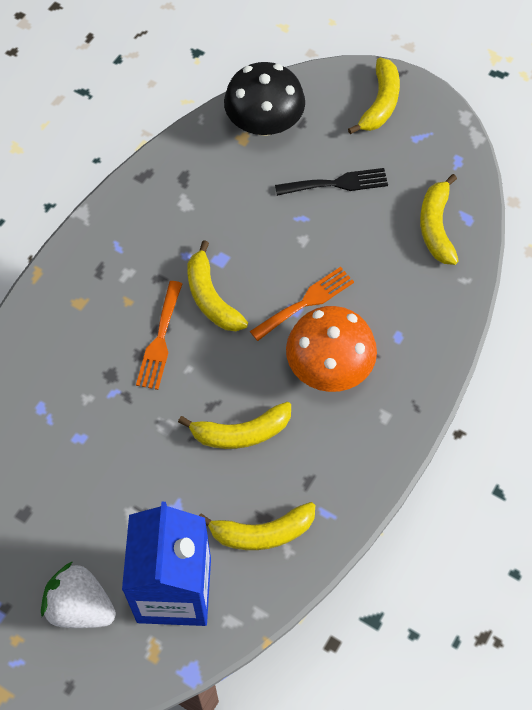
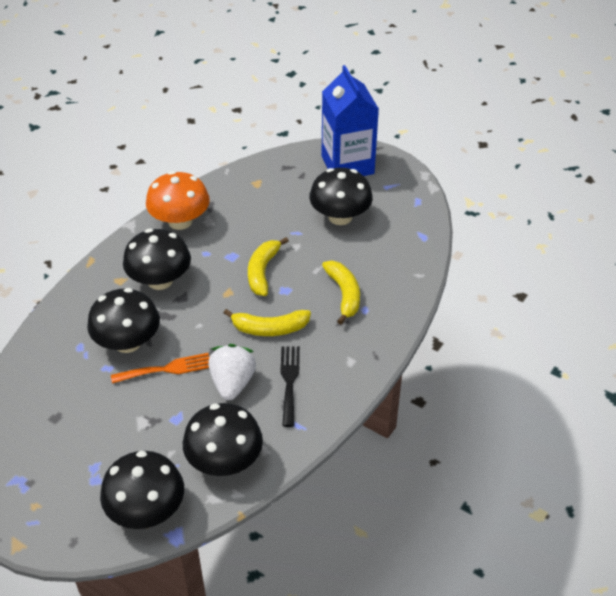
black mushroom: [224,62,305,136] = 1 -> [87,288,160,353] [100,451,184,529] [123,229,191,290] [183,403,263,476] [309,168,373,225] = 5
orange fork: [136,281,182,390] [250,267,354,341] = 2 -> [111,353,209,384] = 1
yellow banana: [178,402,291,449] [187,240,248,331] [199,502,315,550] [348,57,400,134] [420,174,459,265] = 5 -> [224,309,311,336] [248,237,289,296] [322,261,360,325] = 3

